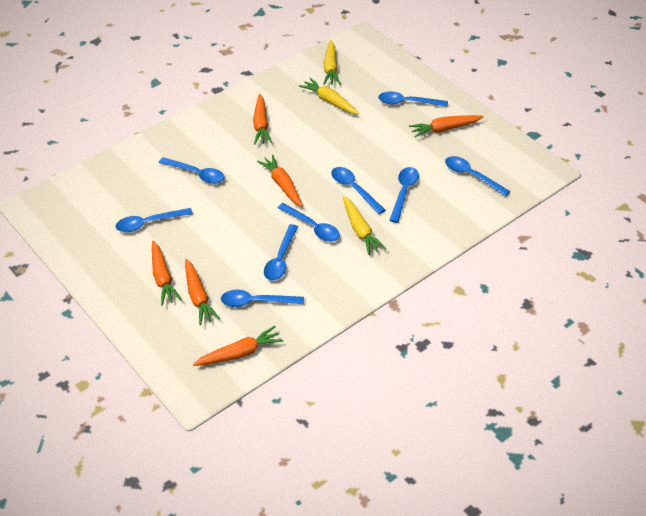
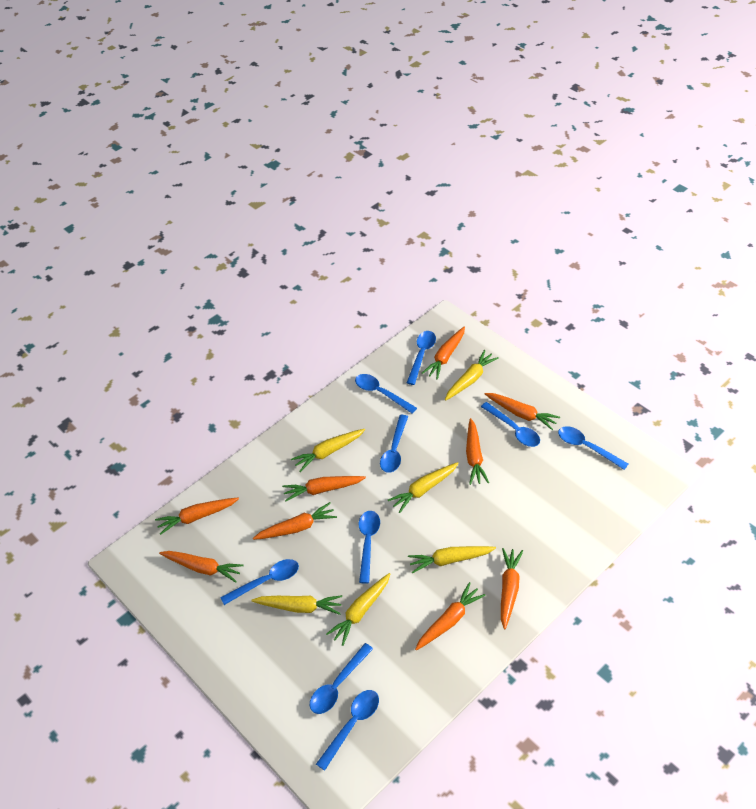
orange carrot: [152,241,182,305] [185,259,220,325] [193,326,283,366] [253,94,272,145] [257,155,303,207] [409,115,484,137] = 6 -> [155,498,239,535] [159,551,243,582] [253,502,337,540] [282,476,366,501] [415,582,486,651] [422,327,465,380] [466,418,489,485] [485,393,560,430] [501,548,523,629] = 9
yellow carrot: [299,78,359,114] [323,40,341,85] [343,196,387,255] = 3 -> [251,595,342,615] [291,429,365,472] [326,573,390,646] [388,462,459,513] [408,546,496,573] [445,350,499,400] = 6

